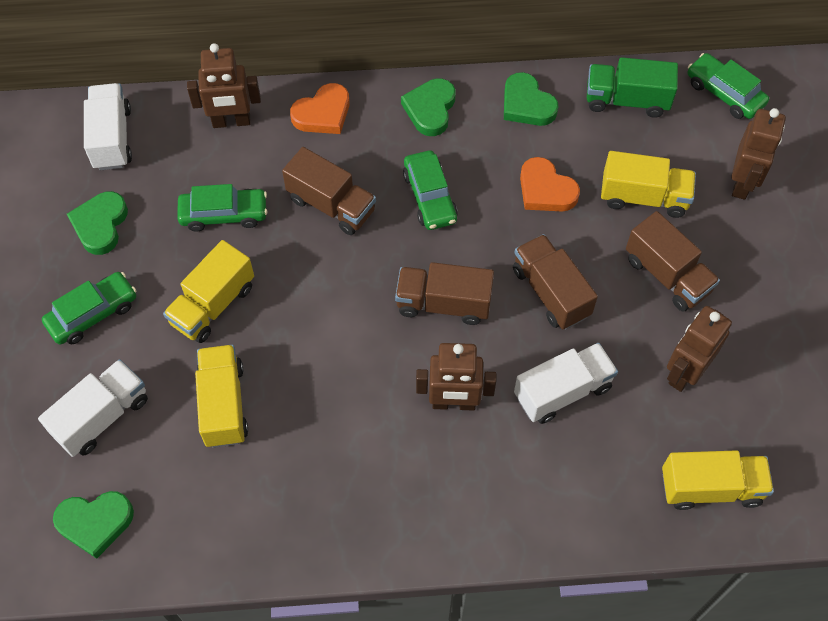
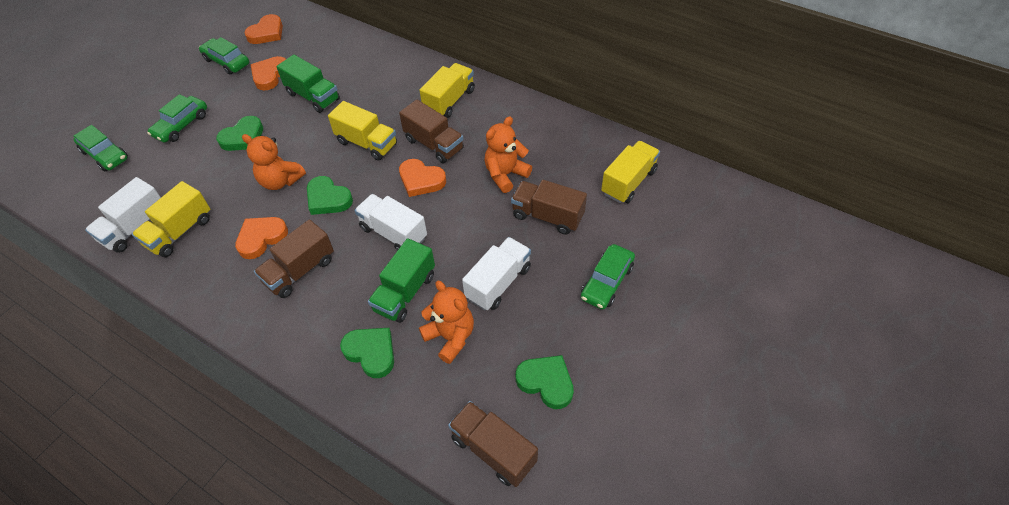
brown robot: [187,43,261,128] [416,343,496,411] [667,306,732,392] [731,108,786,200] = 4 -> none = 0
green truck: [587,57,678,118] = 1 -> [276,54,340,113] [368,238,435,323] = 2
orange heart: [290,83,349,134] [520,157,580,211] = 2 -> [235,217,288,259] [244,14,283,44] [251,56,286,90] [399,159,446,197] = 4
orange teddy bear: none = 0 -> [242,134,306,190] [419,281,474,364] [484,116,532,193] = 3

